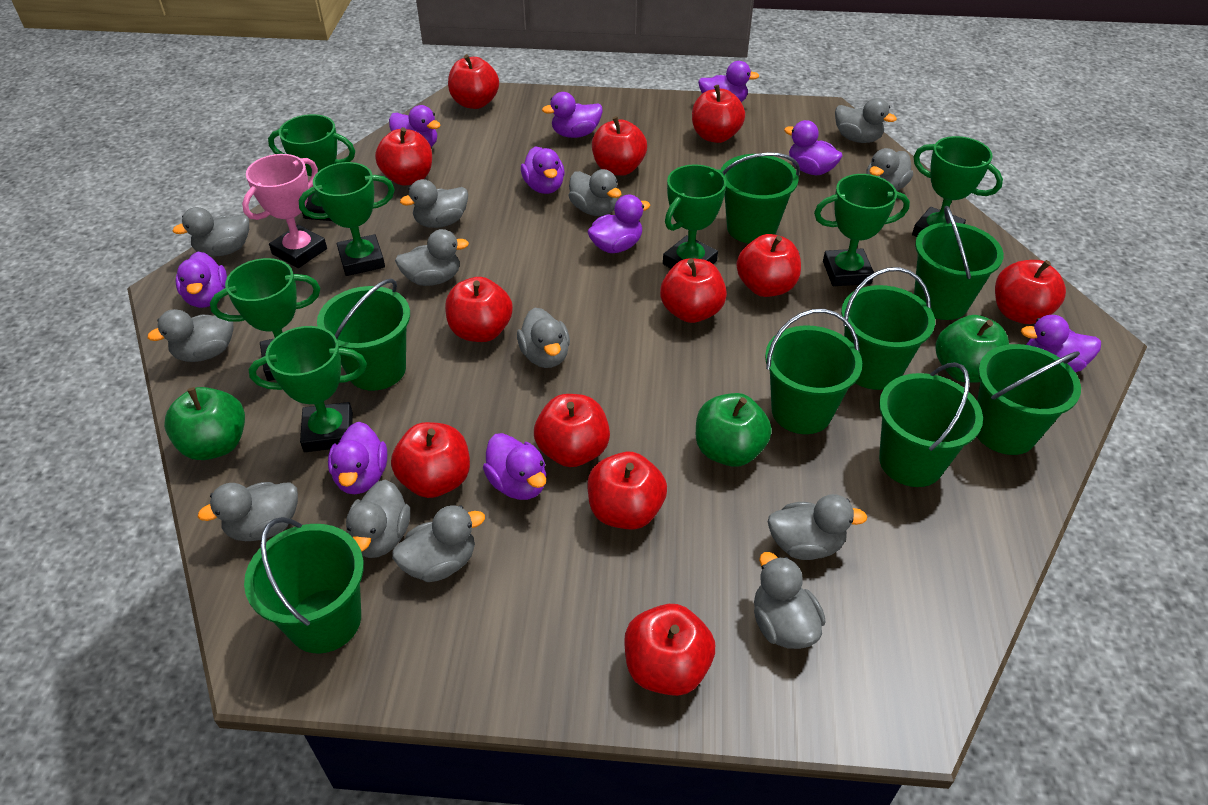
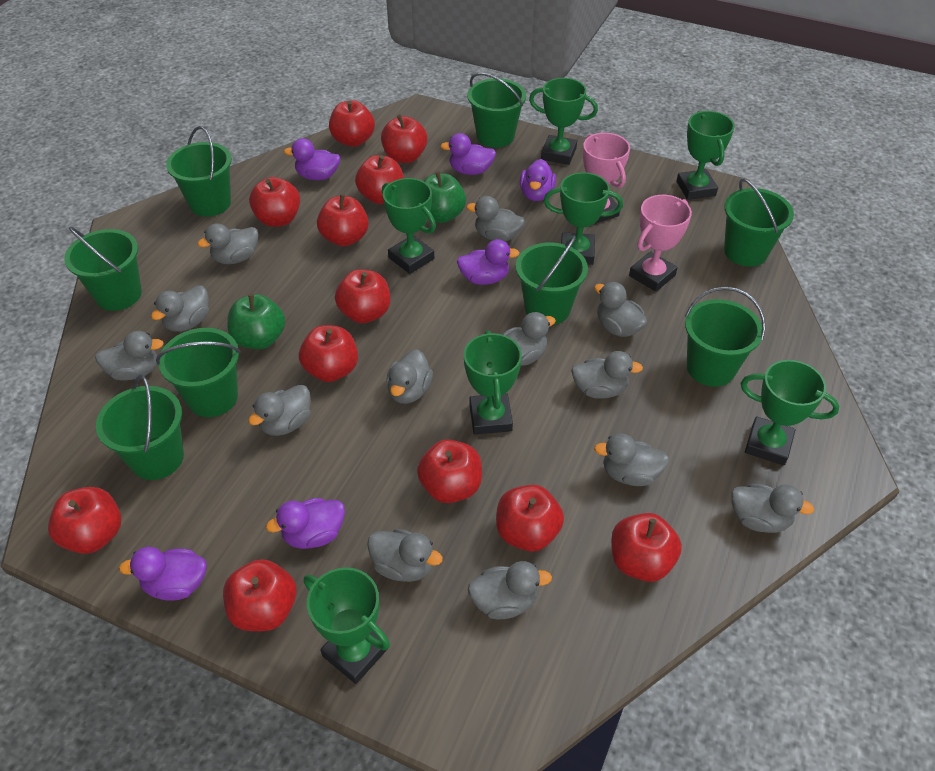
green apple: [164,387,245,460] [696,393,772,467] [935,315,1009,383] = 3 -> [227,294,285,349] [424,171,466,223] = 2
pink trophy: [242,154,327,268] = 1 -> [583,133,630,224] [629,195,692,292] = 2
purple duck: [176,252,227,308] [328,422,387,494] [389,105,441,147] [483,433,546,500] [521,146,565,194] [542,92,603,138] [588,195,650,253] [698,61,759,102] [784,120,843,175] [1021,315,1101,372] = 10 -> [119,547,207,600] [266,498,345,549] [284,138,340,180] [441,133,496,175] [457,239,520,285] [520,159,556,201] = 6

